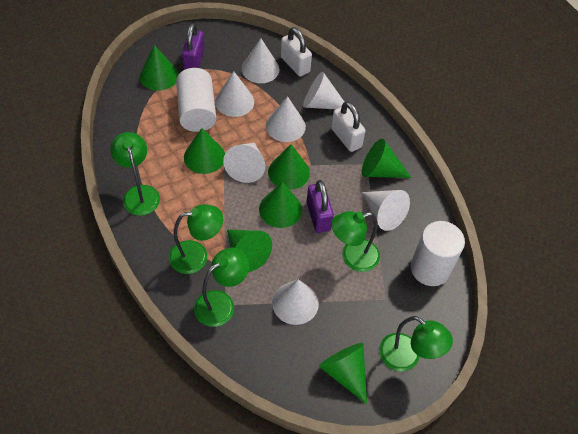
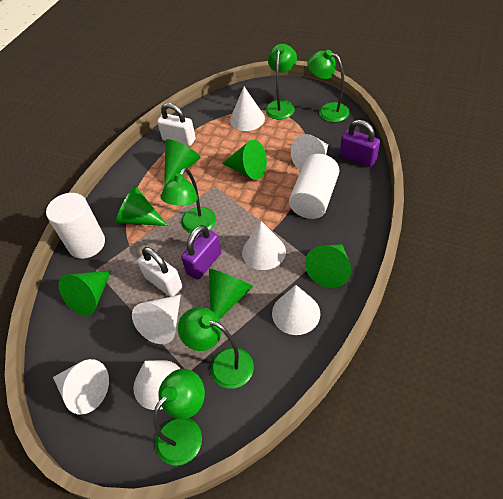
green cone: [140,45,179,91] [184,128,225,174] [227,230,272,272] [259,182,302,228] [268,144,310,190] [319,343,367,404] [362,139,412,178] = 7 -> [58,271,111,315] [116,186,168,226] [164,139,200,187] [209,269,253,319] [222,140,267,180] [305,244,351,288] = 6

